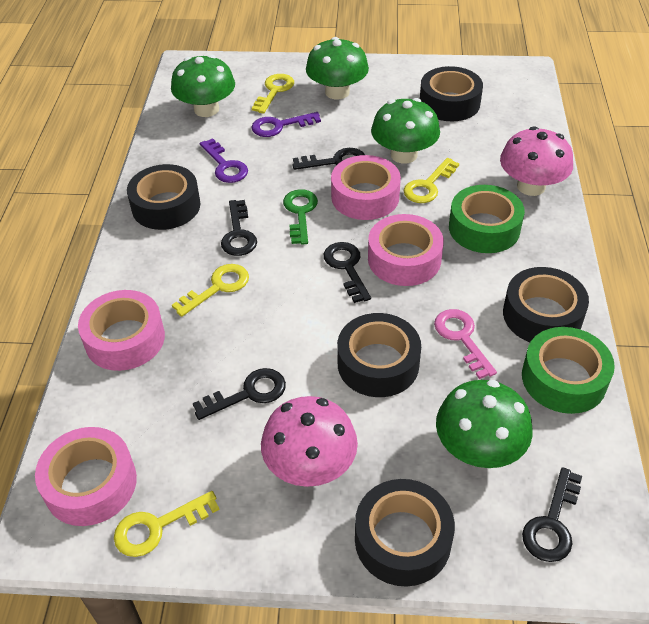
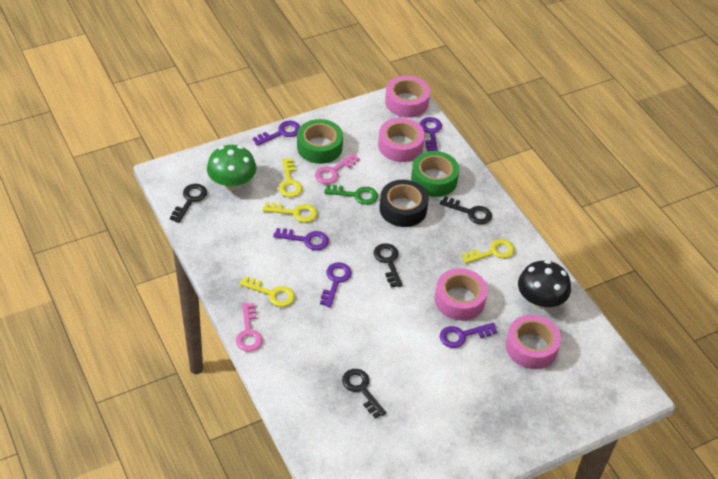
black key: [193,368,286,420] [221,200,257,256] [293,148,365,170] [324,242,371,303] [522,467,582,562] = 5 -> [170,184,207,223] [342,369,386,418] [374,243,403,288] [440,196,492,224] = 4
black mushroom: none = 0 -> [518,260,571,309] = 1
black tape: [127,164,200,230] [337,313,421,397] [355,479,455,587] [420,66,483,121] [503,267,589,342] = 5 -> [379,180,429,227] = 1
green mushroom: [171,55,235,117] [306,37,369,99] [371,98,440,164] [436,380,533,468] = 4 -> [207,145,257,190] = 1
pink key: [434,309,497,379] = 1 -> [236,303,263,352] [315,153,360,184] = 2
pink mushroom: [261,396,358,487] [500,126,573,196] = 2 -> none = 0
purple key: [200,138,248,183] [252,112,321,137] = 2 -> [253,121,301,146] [273,228,329,251] [320,262,352,308] [420,117,442,152] [440,323,497,348] = 5

